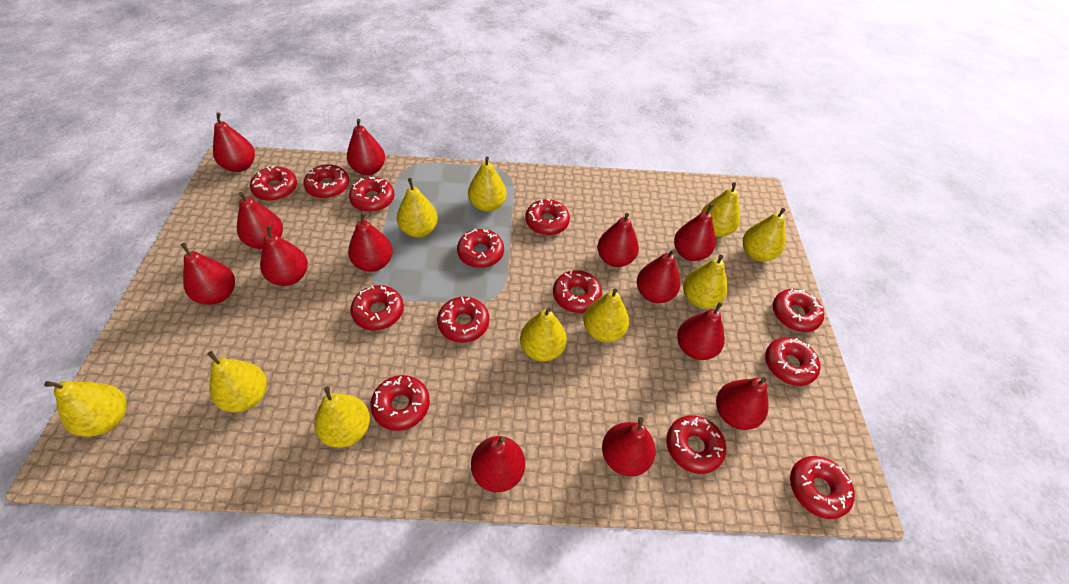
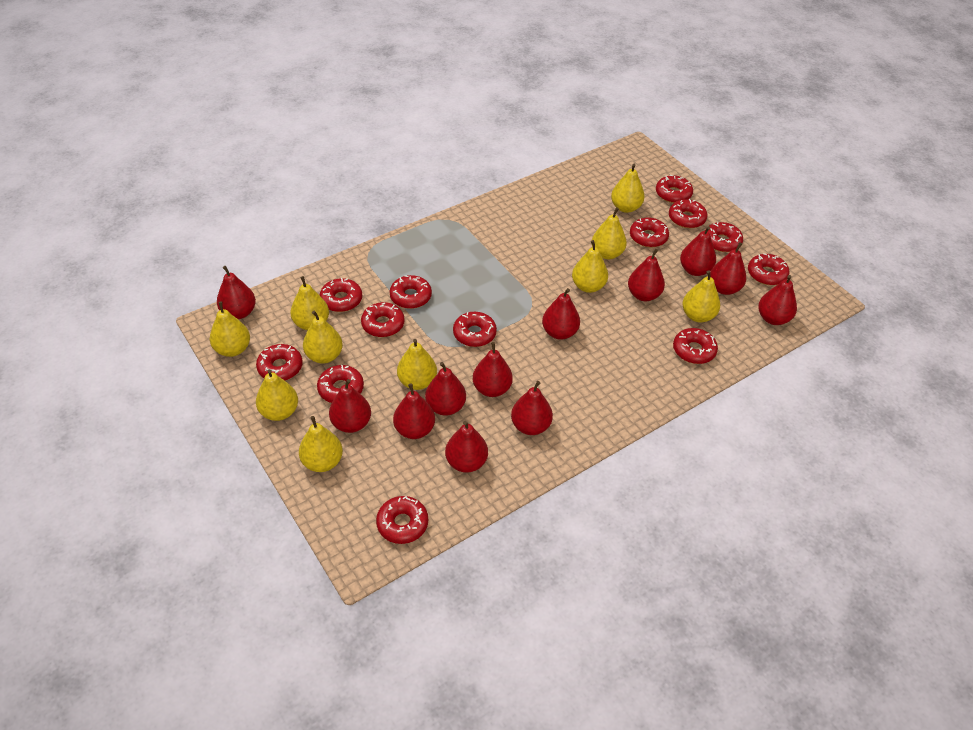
red pear: [181,243,235,305] [213,112,255,172] [237,192,283,249] [260,225,308,286] [347,119,385,175] [348,212,393,272] [471,436,525,492] [597,213,639,267] [602,417,656,476] [637,249,680,303] [674,204,716,261] [677,302,725,360] [716,377,769,430] = 13 -> [217,266,256,319] [329,379,371,433] [393,383,435,439] [425,362,466,416] [445,421,488,473] [473,342,513,397] [511,381,553,435] [542,288,580,340] [628,249,665,301] [680,226,716,276] [710,242,746,295] [758,275,797,325] = 12

